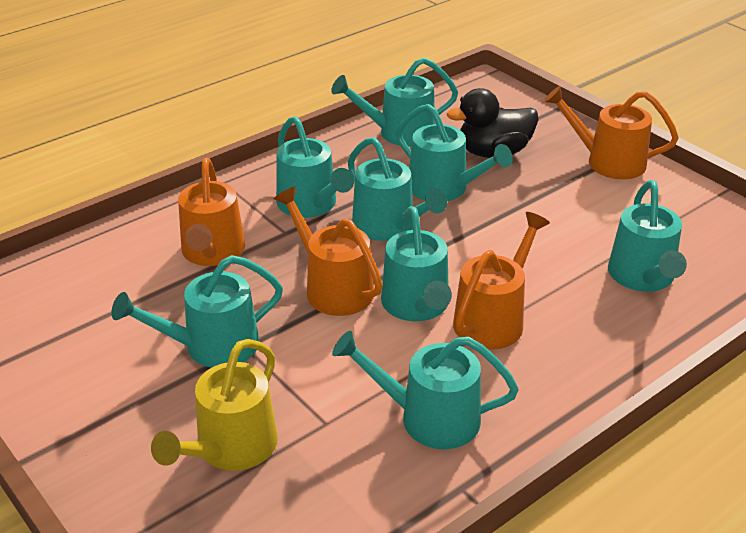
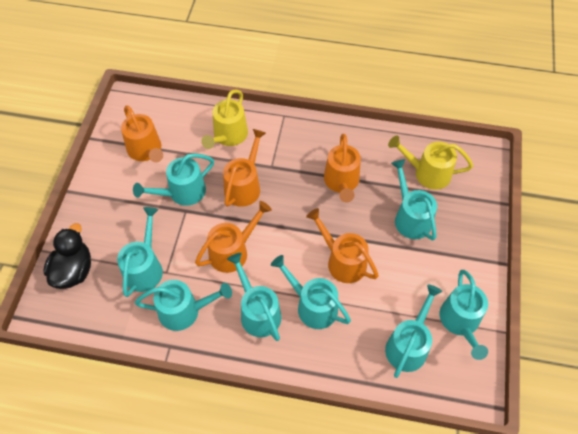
orange watering can: [178,158,245,266] [274,186,383,316] [453,212,550,350] [544,86,679,179] = 4 -> [121,106,163,162] [195,201,272,273] [223,129,266,207] [306,208,379,283] [324,134,361,203] = 5
yellow watering can: [151,339,278,471] = 1 -> [201,89,248,149] [388,135,473,190] = 2

